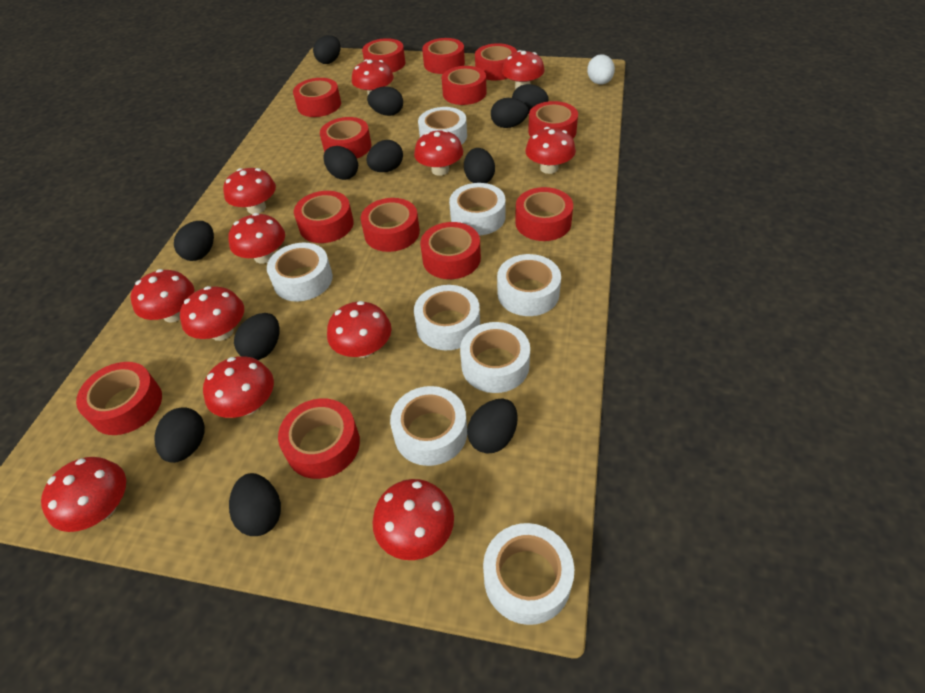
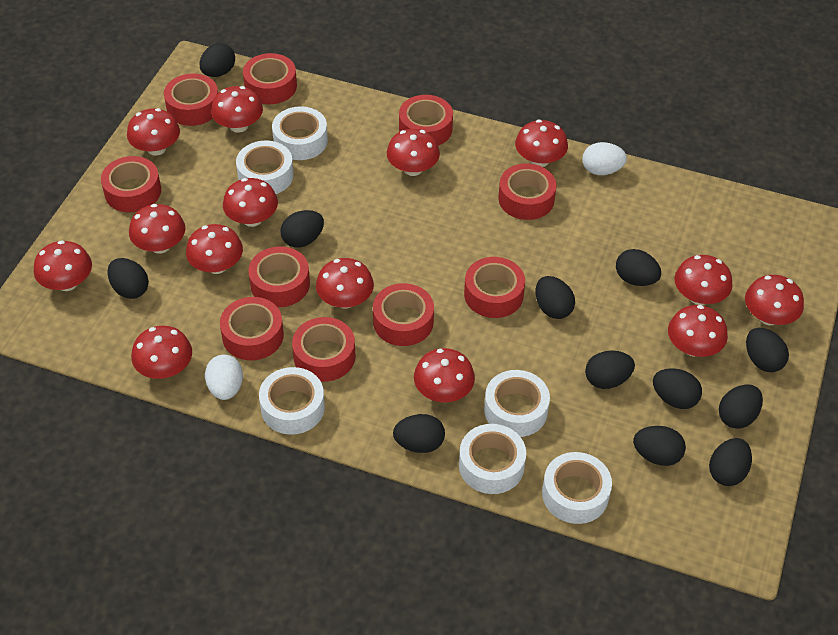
red mushroom: [41,457,126,532] [130,269,194,322] [180,286,244,341] [203,356,274,418] [223,168,276,214] [228,213,285,264] [327,301,392,358] [352,59,394,95] [373,479,454,560] [414,130,463,176] [502,50,545,89] [525,127,576,174] = 12 -> [33,240,92,291] [127,108,180,156] [129,204,185,254] [131,326,192,379] [186,224,243,274] [211,86,263,133] [223,178,278,227] [316,258,374,309] [387,129,440,176] [414,348,475,402] [515,120,568,167] [668,305,728,357] [675,255,732,305] [745,275,804,325] = 14
red tape: [76,362,162,435] [278,398,360,479] [293,78,341,117] [294,191,354,243] [320,117,371,158] [361,198,420,252] [362,38,405,73] [420,222,481,279] [422,38,465,74] [442,66,486,105] [475,43,517,80] [515,187,573,241] [528,101,578,138] = 13 -> [101,156,161,212] [164,74,218,126] [220,297,284,360] [243,53,297,104] [248,247,310,307] [292,317,355,382] [373,283,434,346] [399,95,453,146] [464,257,525,318] [498,163,557,220] = 10
white egg: [587,54,615,85] = 1 -> [205,355,243,400] [582,142,627,175] = 2
white tape: [267,243,333,302] [390,386,467,466] [414,285,480,350] [418,107,467,145] [449,183,505,236] [460,322,530,393] [483,523,574,625] [497,254,561,316] = 8 -> [236,140,294,194] [259,367,325,435] [272,107,328,160] [459,424,526,494] [484,370,550,437] [542,452,612,524] = 6

